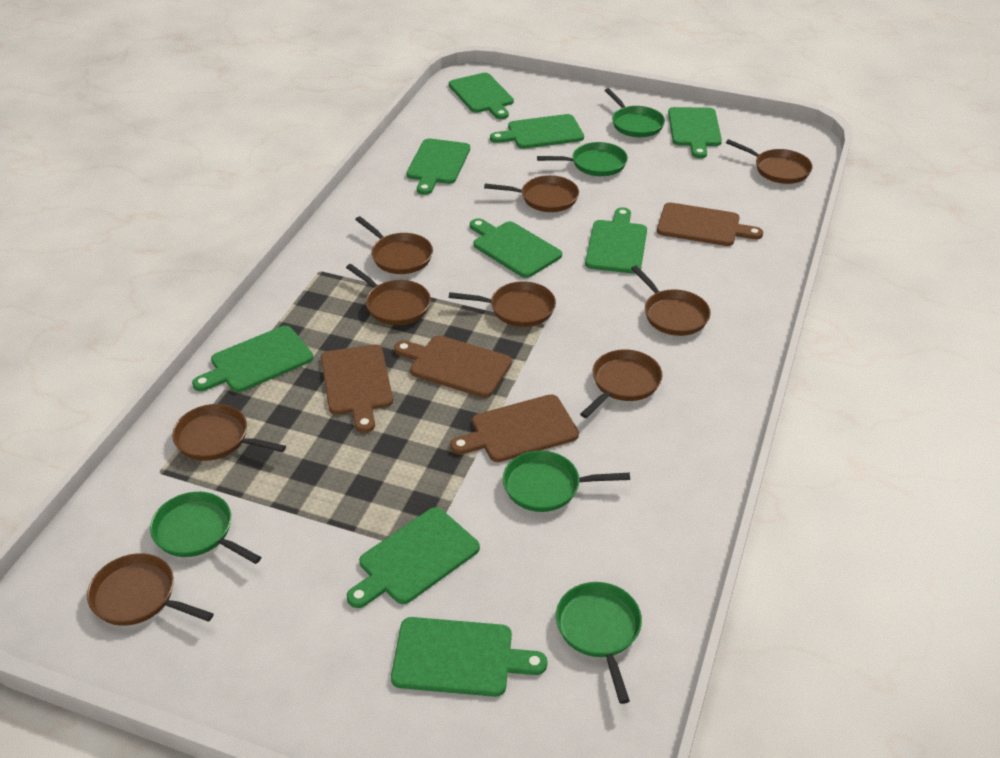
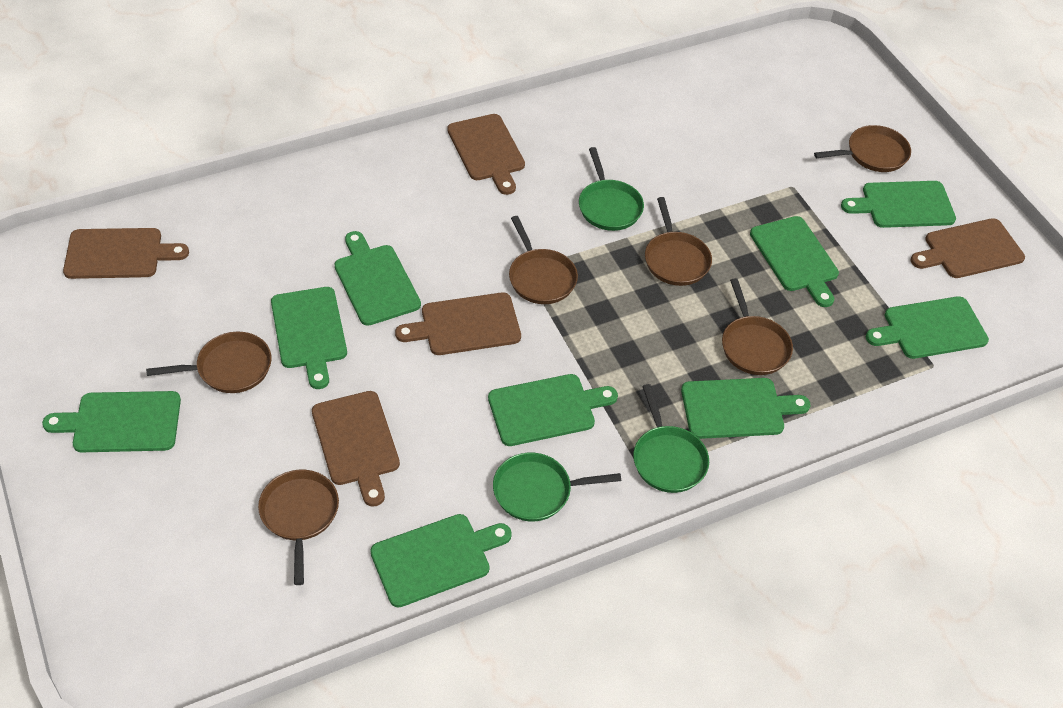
brown cutting board: [321,344,393,433] [394,335,512,398] [450,394,579,462] [657,203,763,246] = 4 -> [63,228,189,279] [312,391,400,507] [395,292,521,355] [447,114,525,195] [910,218,1025,278] = 5
brown pan: [87,553,214,626] [172,404,286,461] [346,264,431,325] [355,216,433,274] [449,281,556,327] [484,175,579,212] [580,349,663,418] [631,266,711,336] [726,139,813,184] = 9 -> [146,332,272,393] [258,470,339,585] [509,216,578,304] [645,197,712,286] [722,278,793,375] [814,125,911,172] = 6
green pan: [150,492,261,564] [503,451,630,512] [537,142,628,176] [556,582,642,704] [604,88,665,137] = 5 -> [493,453,621,521] [579,147,644,231] [633,384,709,493] = 3

